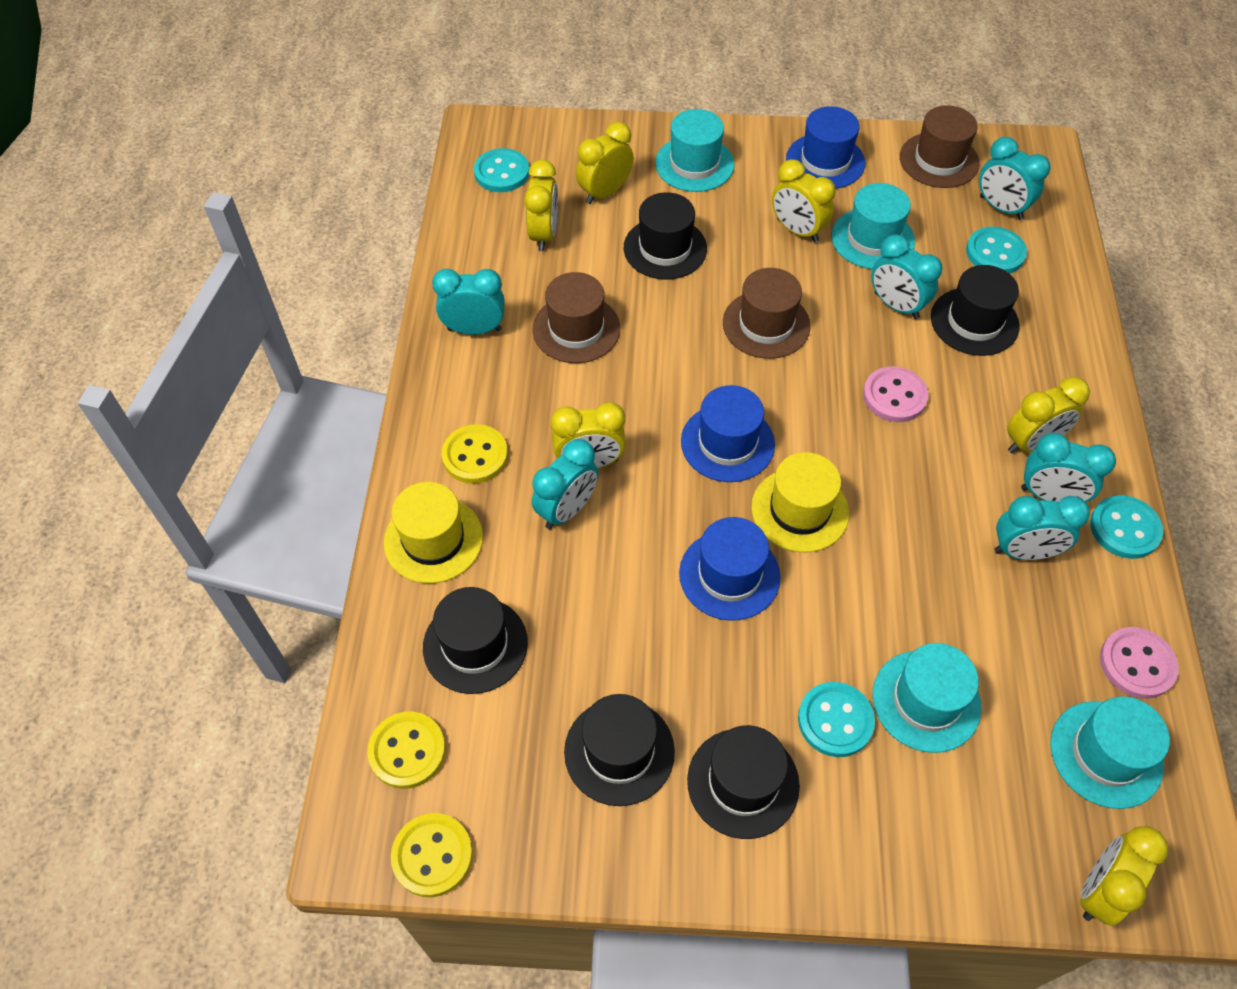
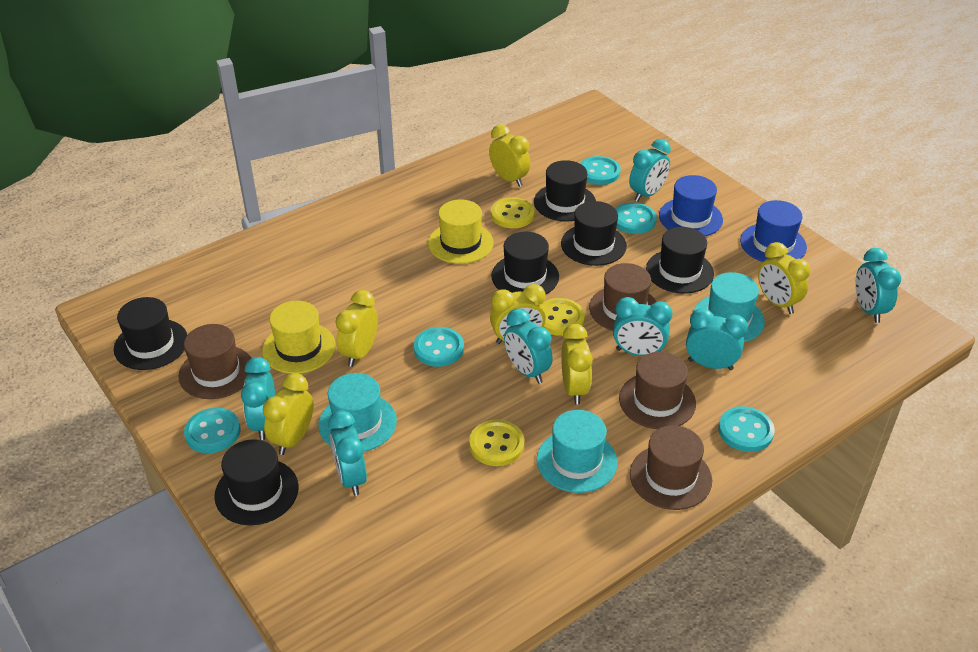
black hat: [423,587,528,694] [564,694,675,806] [624,192,707,280] [687,725,800,839] [931,265,1020,356] = 5 -> [114,297,187,370] [214,439,299,525] [491,232,559,294] [534,160,596,222] [561,201,627,266] [646,227,714,293] = 6
blue hat: [679,517,781,621] [681,385,775,482] [786,106,865,189] = 3 -> [659,175,723,236] [740,200,807,262] = 2
brown hat: [532,272,620,363] [723,268,811,359] [900,105,980,188] = 3 -> [179,324,252,399] [589,263,657,331] [619,352,696,429] [630,425,712,510] = 4
pink button: [863,366,928,422] [1100,627,1179,699] = 2 -> none = 0
turquoise button: [474,148,529,192] [798,682,875,757] [966,227,1027,274] [1090,495,1164,559] = 4 -> [184,408,241,453] [414,327,464,367] [580,156,621,185] [615,202,657,234] [718,406,775,452] = 5
turquoise clock: [432,269,505,335] [532,439,599,529] [871,235,942,319] [979,137,1051,220] [994,496,1090,560] [1021,433,1116,502] = 6 -> [241,357,275,440] [328,410,367,496] [504,308,553,383] [613,297,672,356] [629,139,671,202] [686,308,748,370] [855,248,901,323] = 7
turquoise hat: [655,109,734,192] [831,183,915,269] [873,643,981,753] [1050,697,1170,809] = 4 -> [318,373,397,452] [536,410,617,493] [693,272,765,342] = 3

